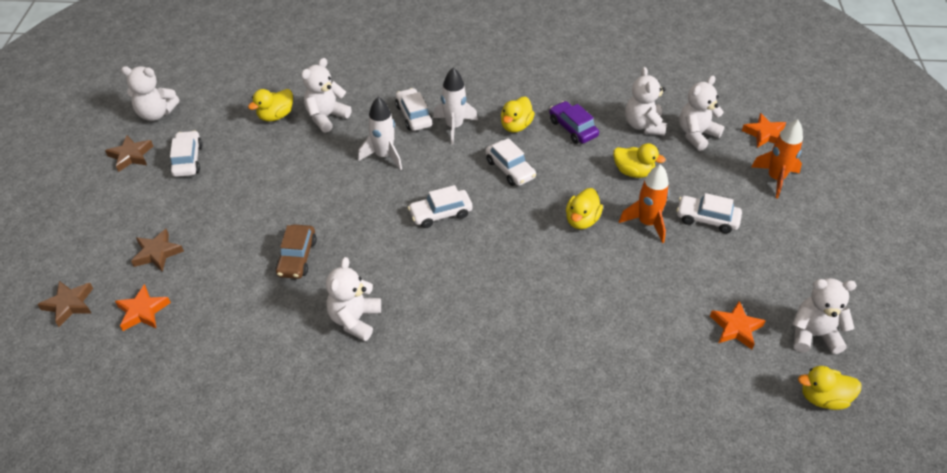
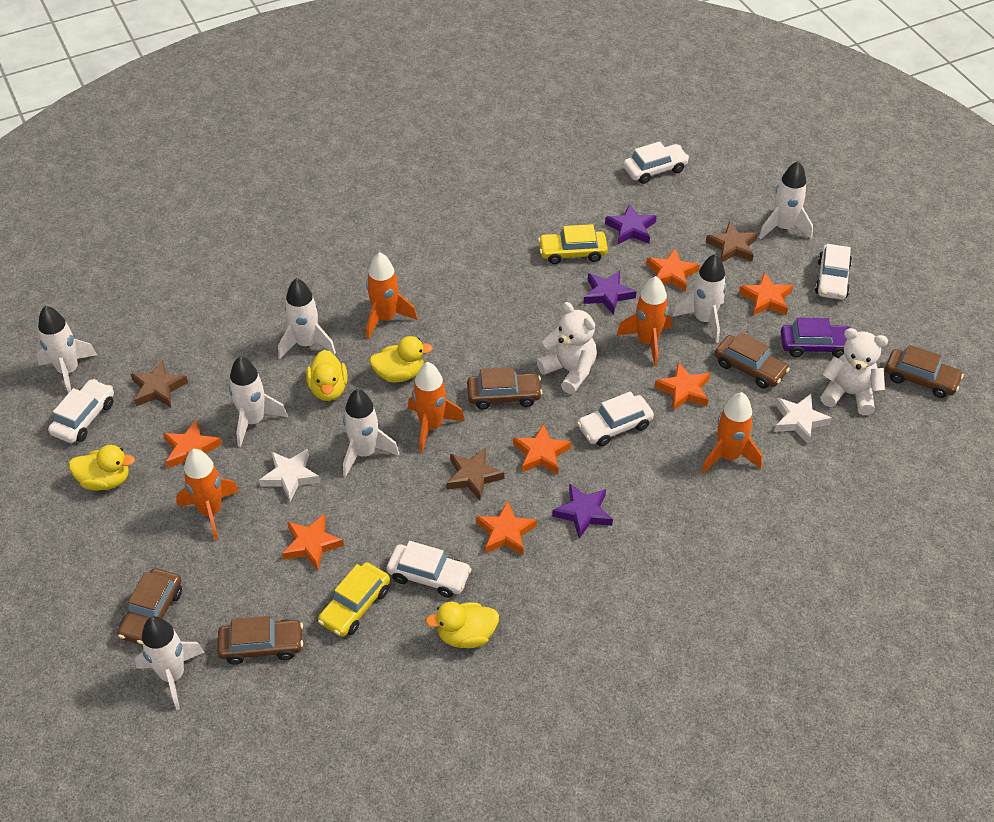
brown car: [275,224,317,279] = 1 -> [118,568,182,645] [217,616,303,665] [467,367,543,409] [715,332,790,388] [885,345,964,398] = 5
orange rocket: [619,164,669,243] [751,120,803,198] = 2 -> [176,449,239,541] [366,252,417,339] [408,362,465,453] [617,276,672,366] [702,392,762,474] = 5
orange star: [115,284,171,331] [710,301,766,349] [742,113,786,148] = 3 -> [163,419,222,468] [282,513,344,571] [476,501,537,555] [513,423,571,475] [646,248,700,292] [655,362,710,411] [739,272,793,316] = 7
purple star: none = 0 -> [552,483,613,539] [583,270,637,315] [605,204,656,244] = 3
white rocket: [358,97,402,170] [433,67,478,145] = 2 -> [36,306,97,393] [135,616,205,710] [229,356,288,447] [278,278,336,359] [343,389,399,477] [672,254,727,343] [759,161,813,239] = 7
white star: none = 0 -> [259,449,320,502] [774,394,832,444] = 2
white teddy bear: [121,66,179,121] [301,58,352,133] [326,257,381,341] [625,67,667,136] [679,75,725,151] [792,278,857,354] = 6 -> [537,302,597,394] [820,328,888,415] = 2
yellow car: none = 0 -> [318,562,390,637] [538,224,608,264] = 2
yellow duck: [248,89,293,122] [501,97,535,133] [566,188,603,229] [613,143,666,178] [798,366,862,410] = 5 -> [69,445,135,491] [306,350,348,401] [369,336,433,383] [425,602,499,648] = 4

